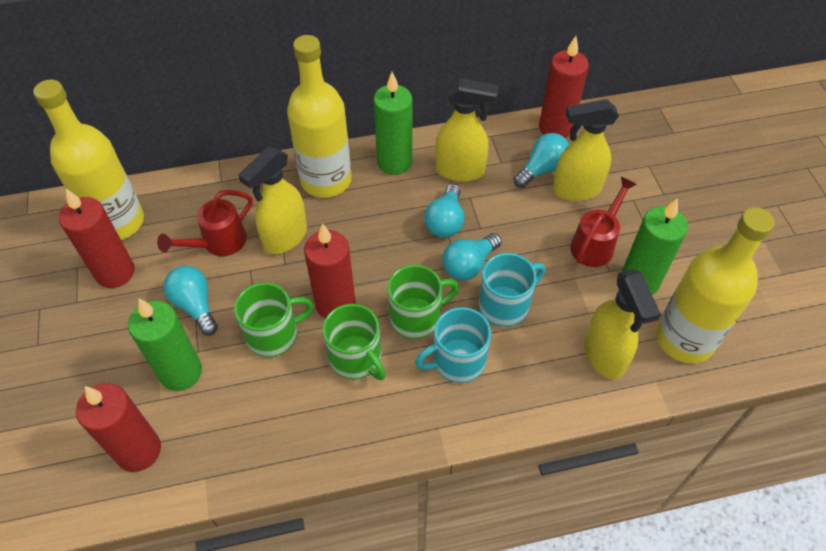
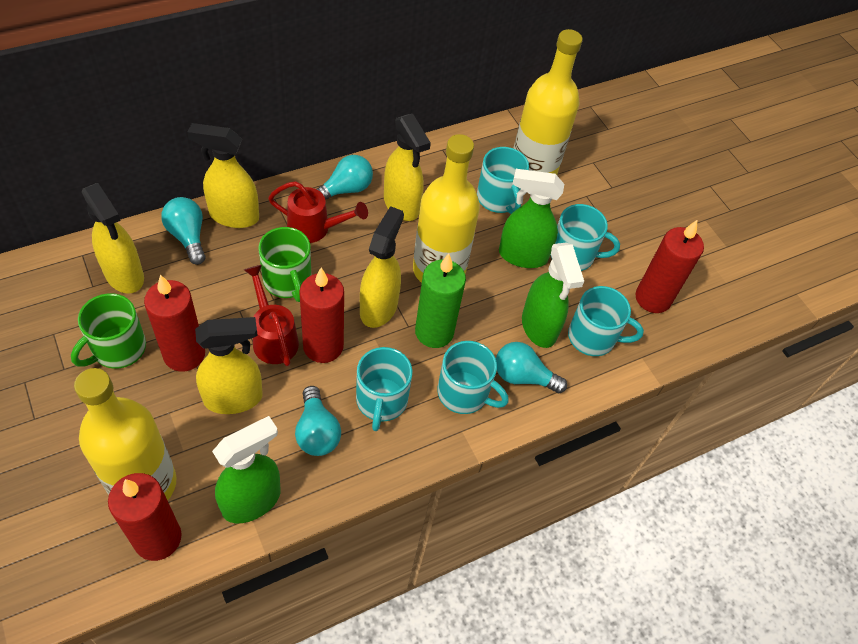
green candle: [128,298,202,391] [373,72,412,175] [622,198,688,295] = 3 -> [415,253,466,348] = 1
green mug: [234,283,314,357] [323,304,386,380] [387,265,459,339] = 3 -> [71,293,146,369] [258,227,311,302] = 2
green spray bottle: none = 0 -> [212,416,281,523] [499,169,564,268] [522,243,584,348] = 3
turquoise mug: [415,307,491,383] [479,253,545,327] = 2 -> [356,347,412,431] [437,341,509,414] [477,147,529,214] [550,204,620,271] [568,286,644,356] = 5
yellow spray bottle: [238,147,307,255] [435,78,499,182] [553,99,619,201] [584,269,661,379] = 4 -> [82,183,144,294] [187,123,259,228] [195,317,263,414] [360,206,404,328] [384,114,431,221] = 5

